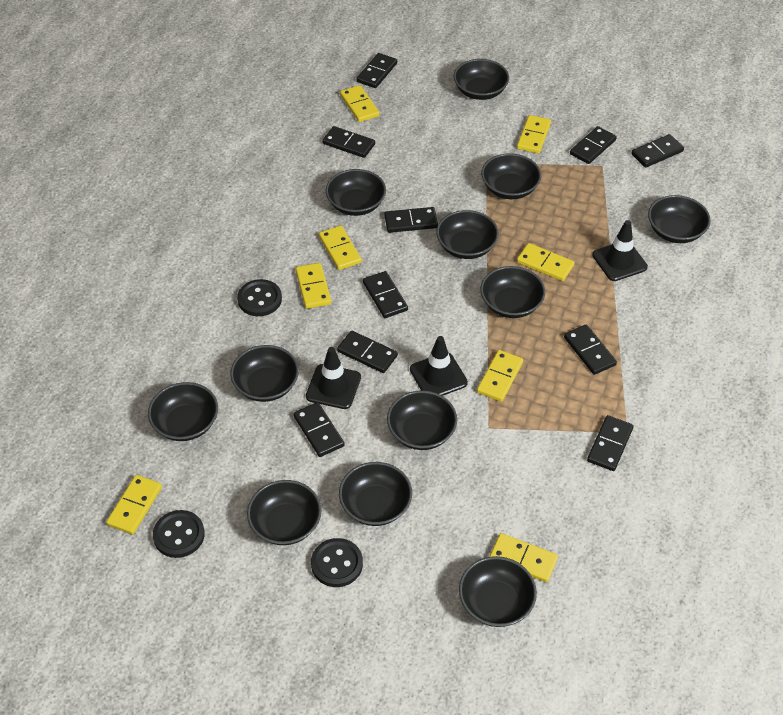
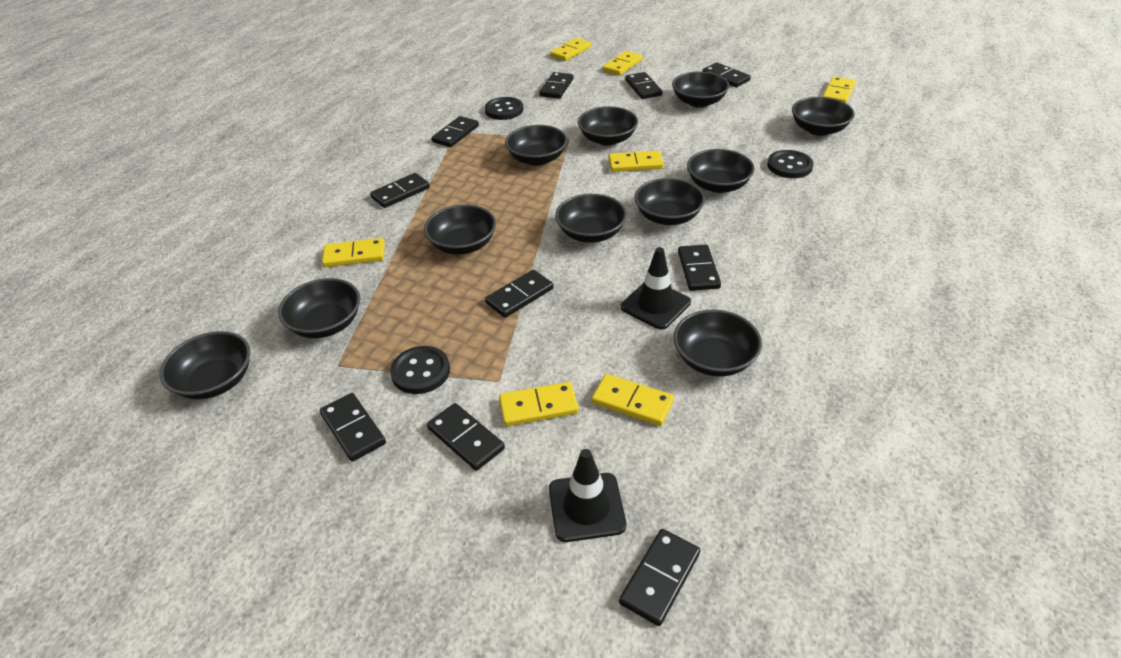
black bowl: [148,382,218,441] [230,345,299,402] [247,480,321,545] [326,169,386,216] [339,462,412,526] [387,390,457,450] [436,210,499,259] [454,59,509,100] [459,556,537,627] [480,266,545,318] [481,153,541,199] [648,195,711,243] = 12 -> [160,331,251,399] [278,278,360,338] [424,204,496,254] [505,125,567,166] [555,194,627,243] [578,106,638,146] [635,178,705,225] [672,71,729,108] [673,310,762,377] [687,149,755,193] [792,97,855,136] = 11
black traffic cone: [306,347,361,409] [410,336,468,396] [592,220,648,281] = 3 -> [549,449,626,542] [621,247,691,330] = 2
yellow domino: [106,475,162,534] [296,263,331,309] [319,225,362,270] [340,85,380,122] [477,350,523,402] [489,533,558,582] [517,115,551,153] [517,243,574,281] = 8 -> [322,238,385,267] [499,382,579,426] [550,38,591,61] [592,374,674,426] [602,51,642,76] [609,151,664,172] [823,76,856,103] = 7

